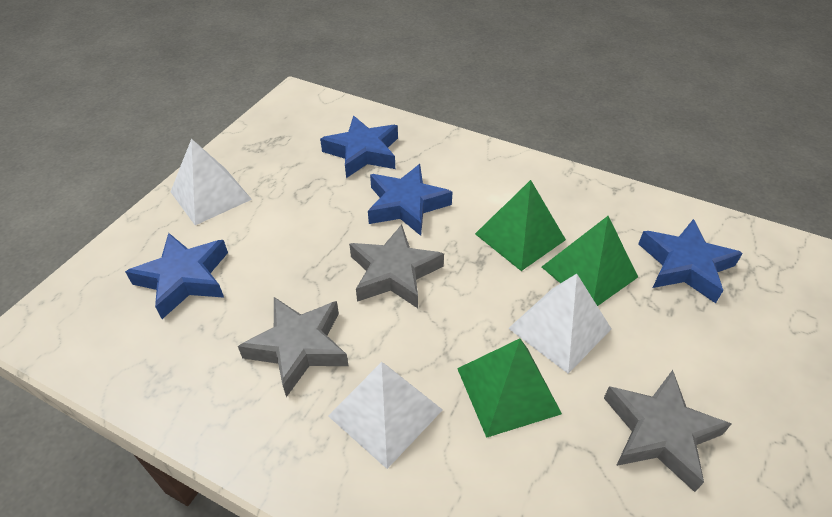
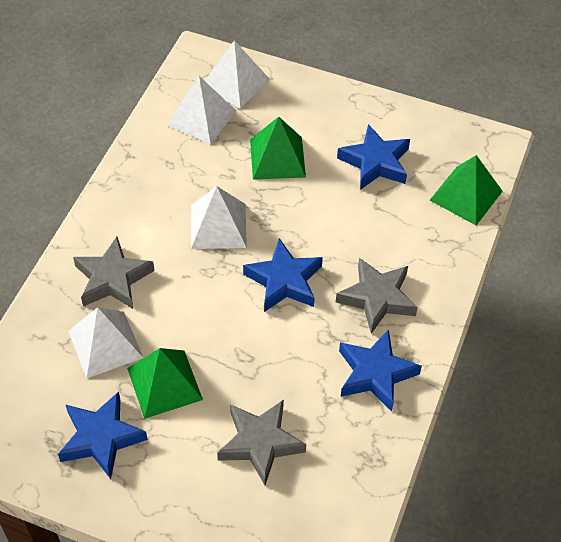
white pyramid: [170,139,252,225] [328,362,443,469] [508,274,611,374] = 3 -> [68,307,143,378] [167,76,236,144] [191,186,247,249] [205,40,270,109] = 4

